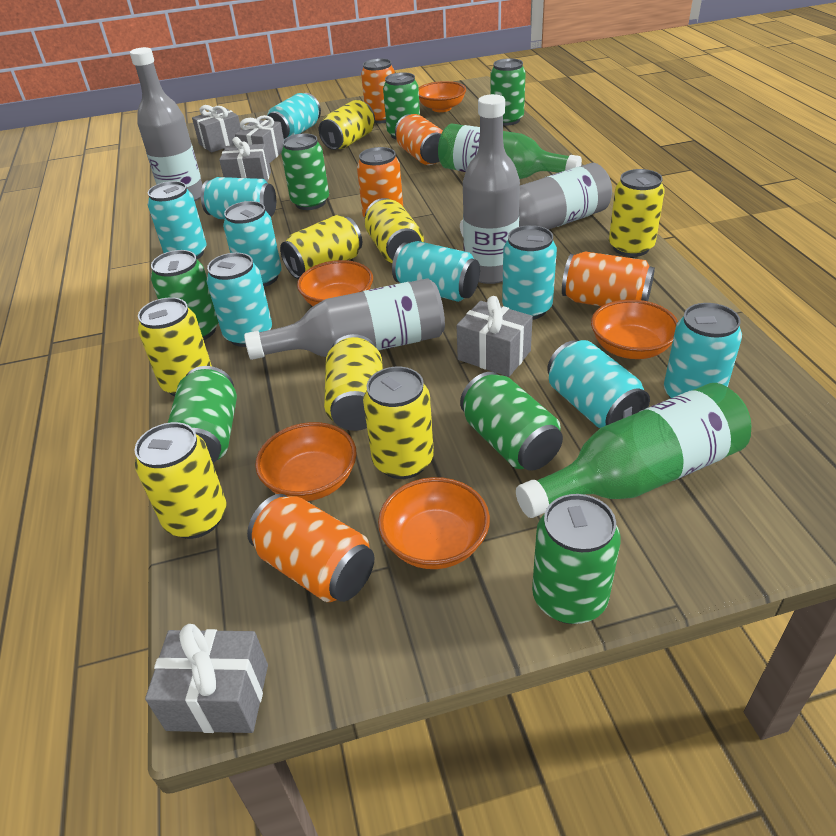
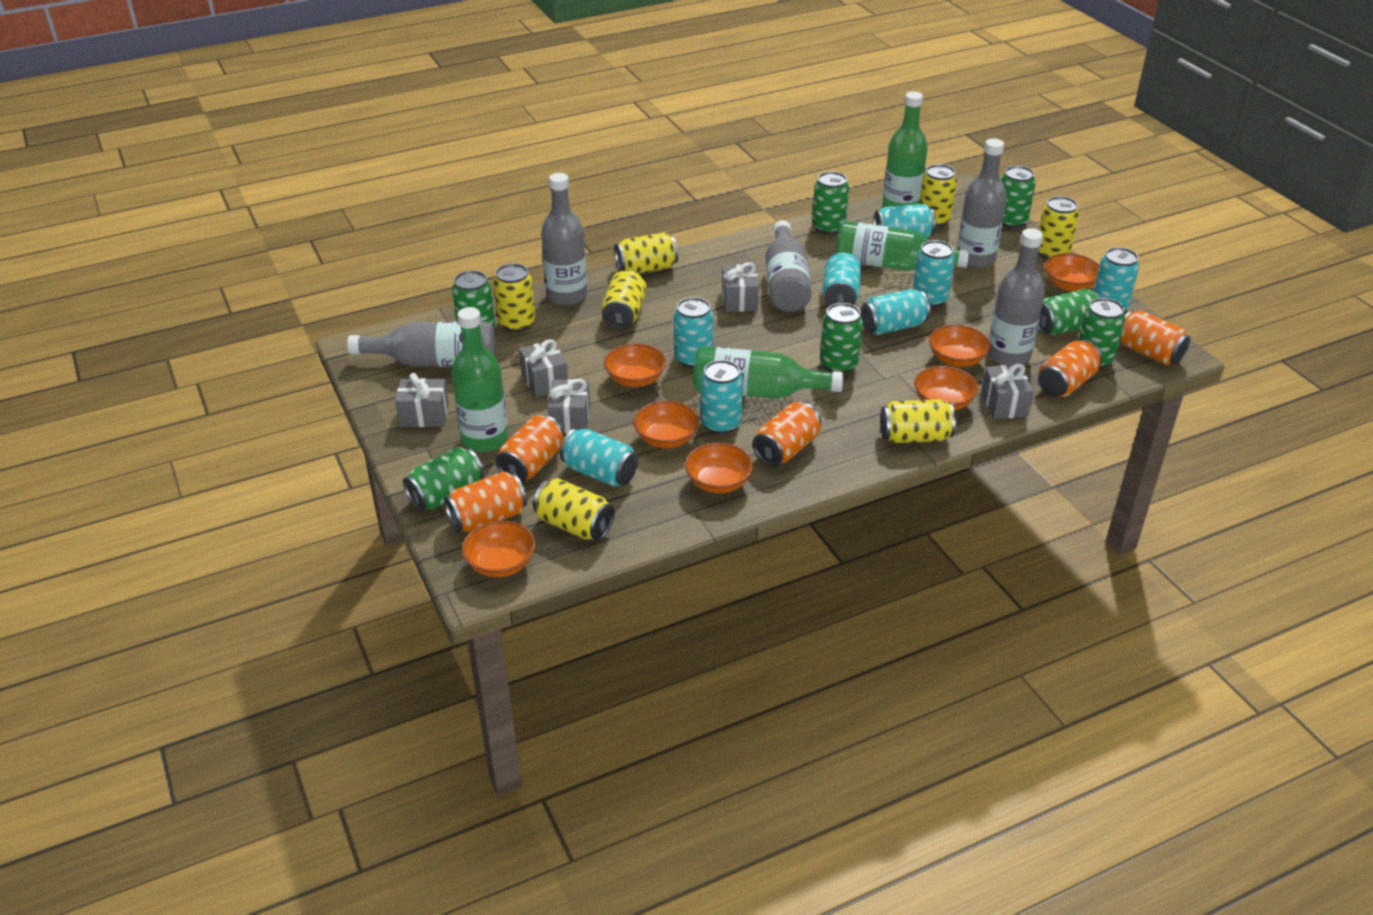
green bottle: [438,123,582,179] [516,383,751,518] = 2 -> [451,307,508,452] [693,346,844,399] [836,221,970,271] [882,91,928,207] = 4
grey bottle: [130,47,203,201] [244,278,445,360] [460,163,612,237] [463,94,520,284] = 4 -> [347,322,495,367] [541,173,587,306] [765,220,812,312] [957,139,1007,268] [988,228,1045,365] = 5
orange bowl: [255,422,357,501] [297,260,373,306] [378,477,490,569] [419,81,466,112] [591,299,678,359] = 5 -> [462,521,535,578] [604,344,666,387] [634,401,699,448] [685,443,753,493] [914,366,978,411] [929,325,991,367] [1045,253,1099,292] = 7
turquoise can: [148,181,207,259] [201,177,276,219] [207,253,272,347] [223,201,282,287] [266,93,321,139] [392,241,480,302] [502,225,557,320] [547,340,650,428] [664,303,742,399] = 9 -> [560,428,638,487] [674,297,713,368] [700,360,743,434] [822,253,861,306] [861,289,930,335] [874,204,936,238] [913,240,955,307] [1093,247,1139,310] = 8
yellow can: [134,422,226,539] [138,297,212,396] [280,215,362,279] [319,100,375,150] [324,334,383,431] [363,367,434,479] [365,198,424,263] [609,169,665,257] = 8 -> [493,263,535,332] [533,478,615,541] [601,270,647,329] [615,232,678,273] [880,399,956,443] [919,164,957,227] [1038,196,1079,260] = 7

